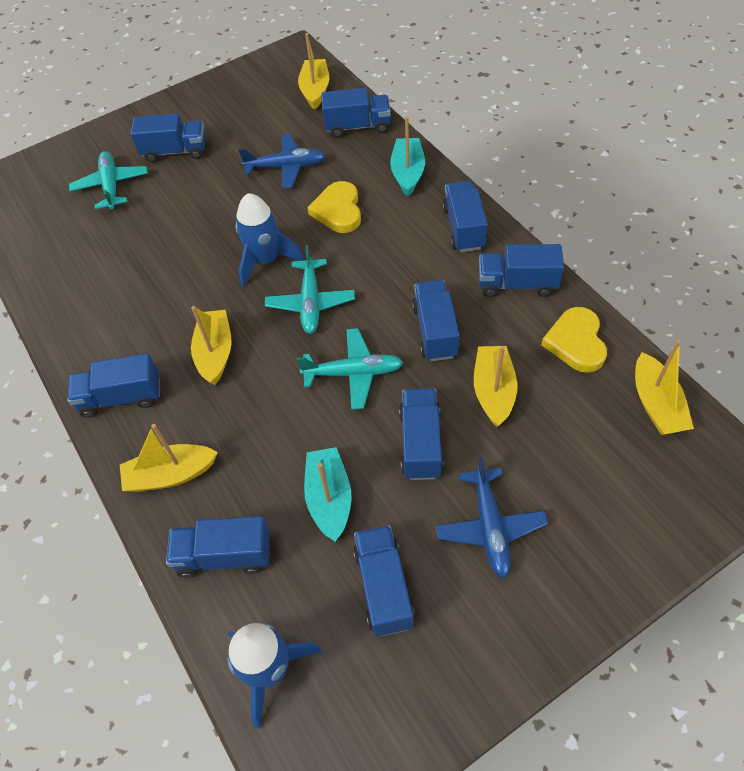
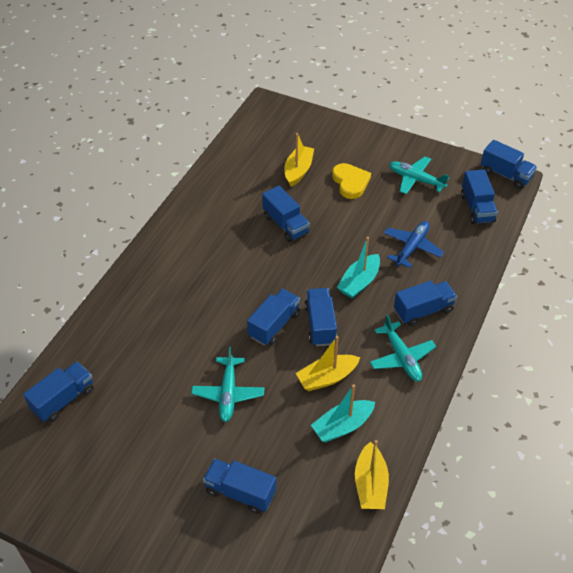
blue plane: [238,134,326,189] [436,457,548,579] = 2 -> [384,221,444,268] = 1
blue rocket: [228,623,322,729] [235,193,304,287] = 2 -> none = 0
blue truck: [67,353,160,418] [131,114,206,163] [166,516,270,578] [321,88,391,138] [353,525,415,637] [399,388,444,480] [412,280,460,361] [442,181,488,252] [479,244,564,297] = 9 -> [23,362,94,422] [203,458,276,514] [247,288,300,345] [262,186,310,242] [304,288,337,346] [394,281,457,326] [461,169,498,224] [481,140,537,189] = 8
yellow boat: [120,424,218,492] [191,306,232,385] [298,33,329,110] [474,346,518,427] [635,340,694,435] = 5 -> [284,133,314,187] [296,336,360,391] [355,440,389,509] = 3
yellow heart: [307,181,361,233] [541,307,607,373] = 2 -> [332,163,371,199] = 1

